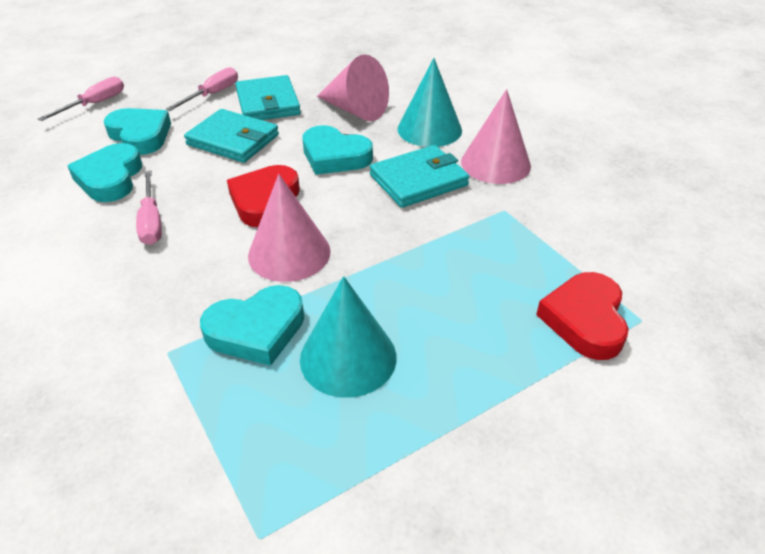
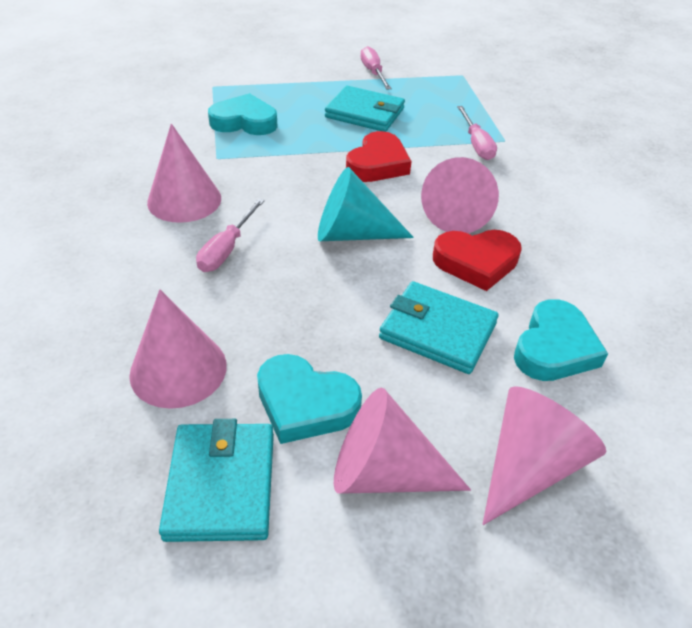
pink cone: [248,174,331,282] [317,54,389,121] [461,89,531,184] = 3 -> [129,290,227,409] [147,124,221,223] [334,388,471,494] [421,157,499,233] [483,386,606,525] = 5
turquoise cone: [300,276,397,398] [398,58,462,147] = 2 -> [318,167,414,241] = 1
turquoise heart: [68,143,142,202] [104,108,171,155] [200,285,304,366] [303,125,373,175] = 4 -> [208,93,277,135] [257,354,362,444] [514,299,608,381] = 3

